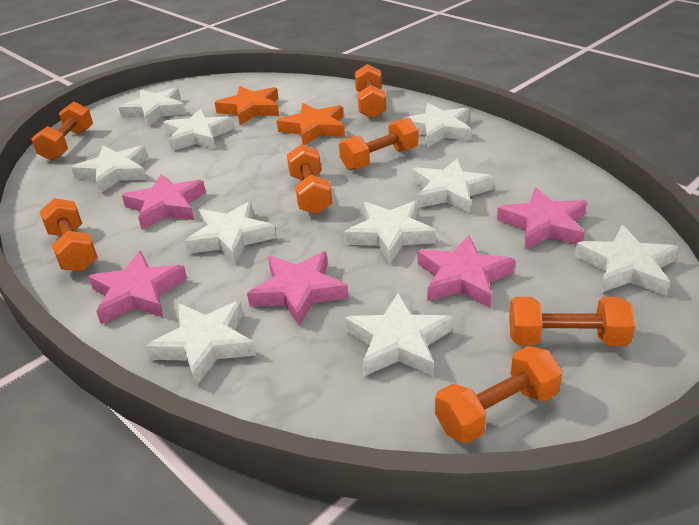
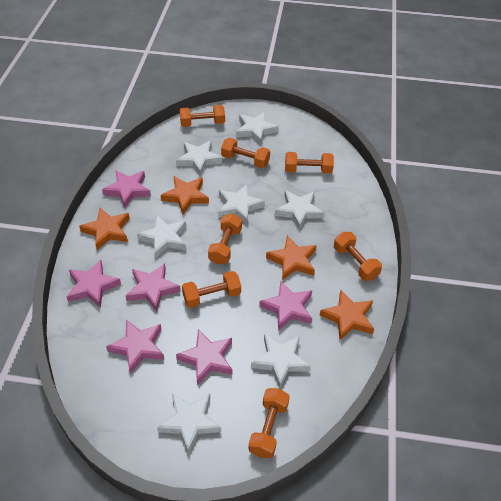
orange star: [214,86,279,125] [277,103,345,145] = 2 -> [79,208,130,250] [161,176,209,214] [266,235,317,280] [319,290,374,340] = 4
pink star: [88,251,187,324] [122,174,206,230] [247,251,349,327] [417,235,515,308] [497,188,587,249] = 5 -> [66,260,121,308] [102,170,151,208] [106,319,164,374] [126,263,181,312] [176,329,232,385] [259,281,312,331] = 6
white star: [71,146,148,194] [118,88,186,127] [145,301,256,386] [163,108,234,152] [185,201,276,265] [344,201,436,263] [345,293,452,377] [402,103,471,148] [413,158,494,214] [575,225,679,296] = 10 -> [137,215,186,259] [157,393,221,455] [176,140,222,176] [218,184,265,224] [236,112,279,145] [251,334,311,388] [275,190,324,230] = 7

